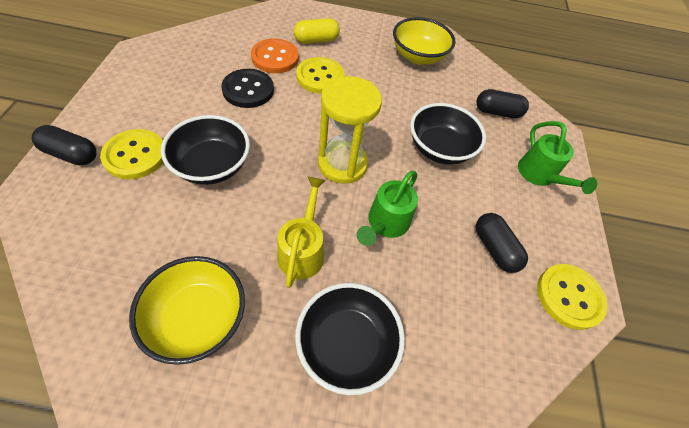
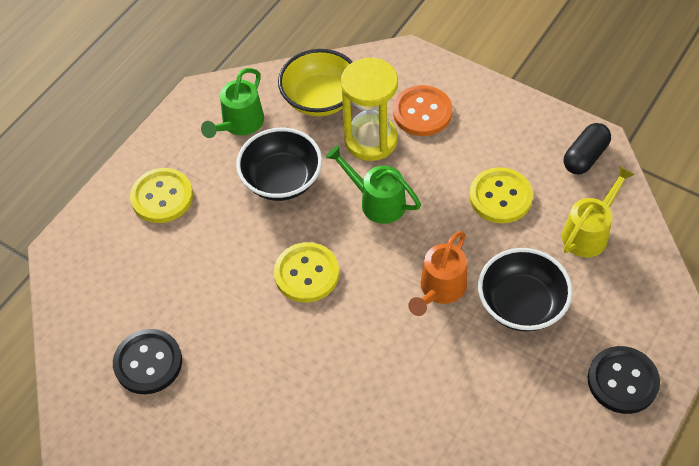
black bowl: [161,115,250,185] [295,283,405,395] [410,103,486,165] = 3 -> [236,128,322,201] [478,248,573,331] = 2
black button: [221,69,274,108] = 1 -> [113,329,182,394] [588,346,660,414] = 2
black capsule: [31,125,97,166] [476,89,529,118] [476,213,528,273] = 3 -> [564,123,611,175] = 1
orange watering can: none = 0 -> [408,231,467,316] = 1
yellow bowl: [129,256,245,365] [393,17,456,65] = 2 -> [278,49,353,116] = 1
yellow capsule: [294,18,340,44] = 1 -> none = 0

